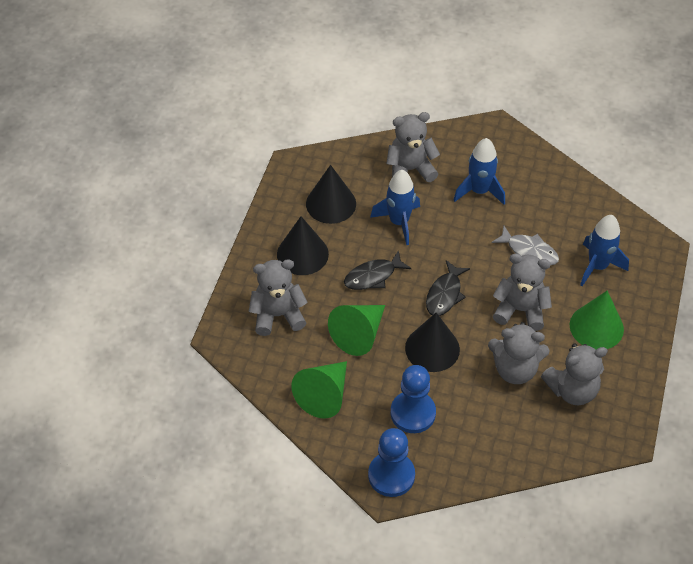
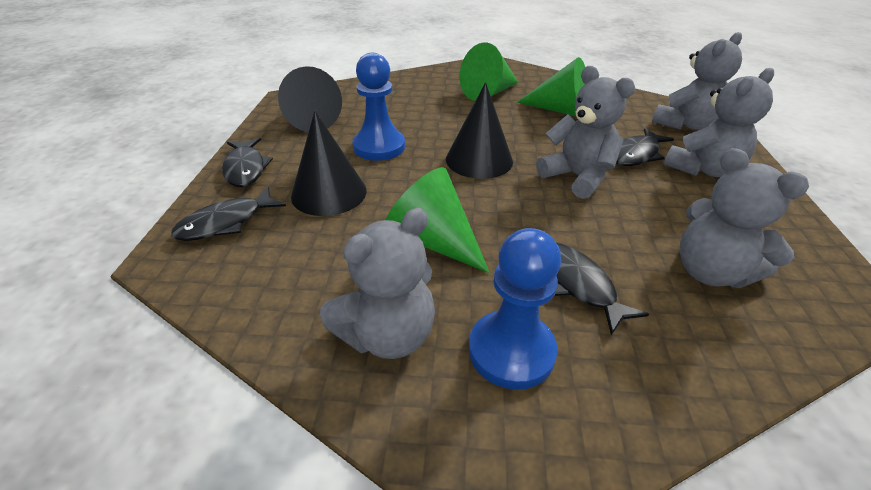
black fish: [344,250,411,290] [426,260,470,316] = 2 -> [171,187,286,241] [222,138,273,187] [554,243,649,335] [616,128,674,166] = 4
blue rocket: [370,170,420,245] [453,138,505,205] [580,215,629,286] = 3 -> none = 0
grey fish: [492,226,559,265] = 1 -> none = 0

